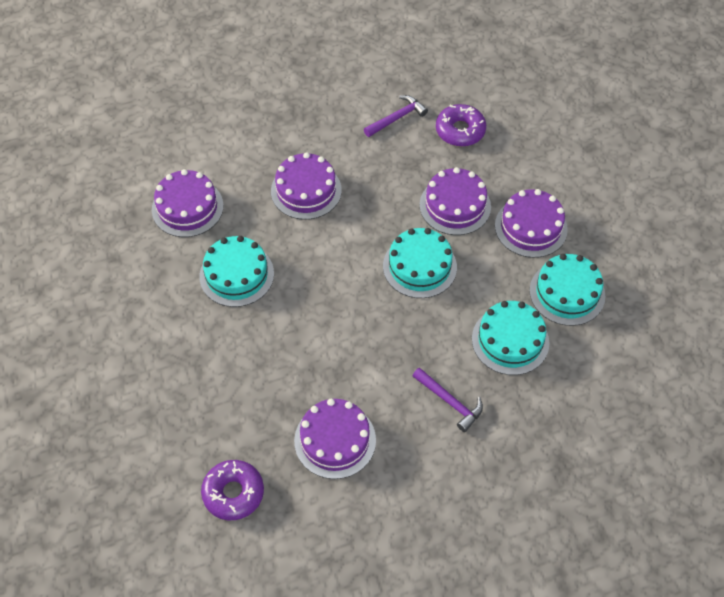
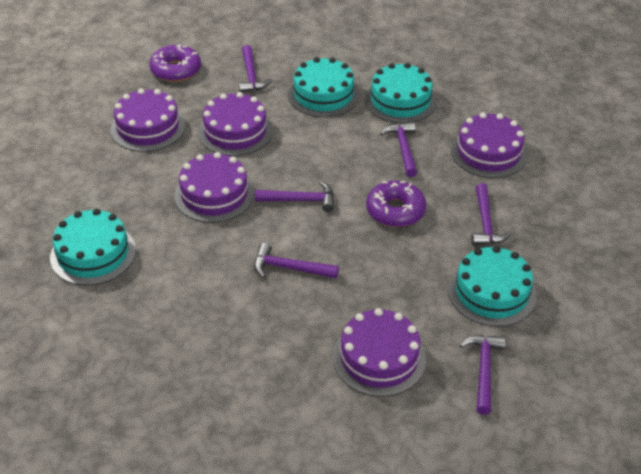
purple hammer: [364,95,428,137] [413,368,483,432] = 2 -> [238,45,272,92] [254,243,339,278] [255,181,334,212] [380,122,417,177] [460,335,505,415] [472,183,512,245] = 6

